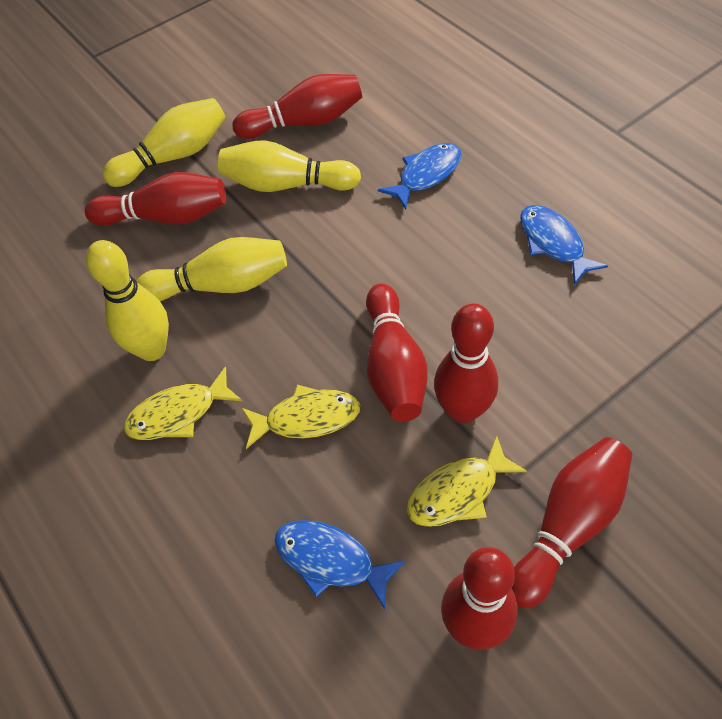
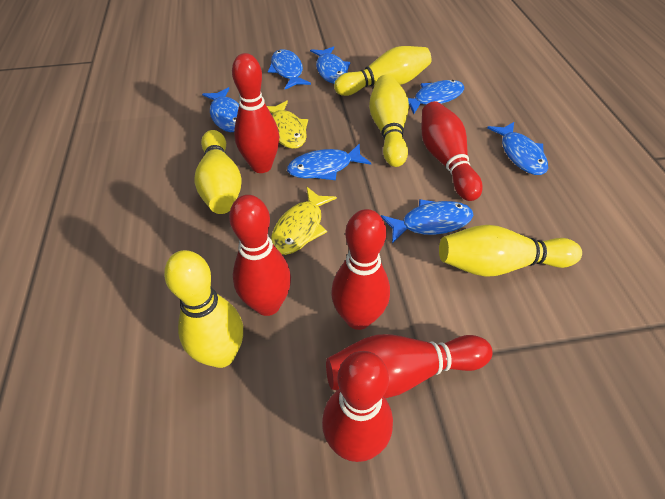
blue fish: [274,520,406,609] [378,143,461,209] [520,205,608,285] = 3 -> [202,87,239,132] [268,49,311,89] [287,143,371,180] [310,46,351,84] [381,199,474,243] [408,80,464,114] [487,122,548,175] = 7
yellow bowling pin: [86,240,169,361] [102,98,226,187] [136,237,287,301] [218,140,361,192] = 4 -> [164,250,243,368] [195,130,242,214] [334,46,432,96] [369,74,409,167] [439,225,582,277] = 5
yellow fish: [124,366,242,440] [242,385,360,449] [407,435,527,527] = 3 -> [267,100,308,149] [271,187,337,255] = 2

